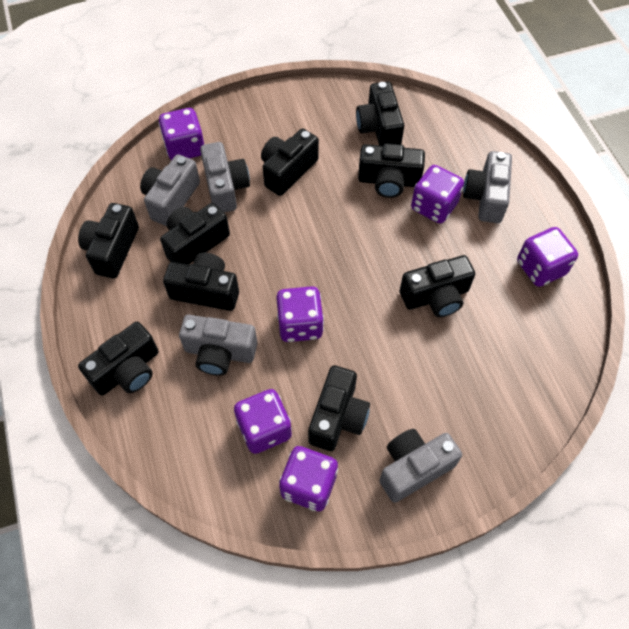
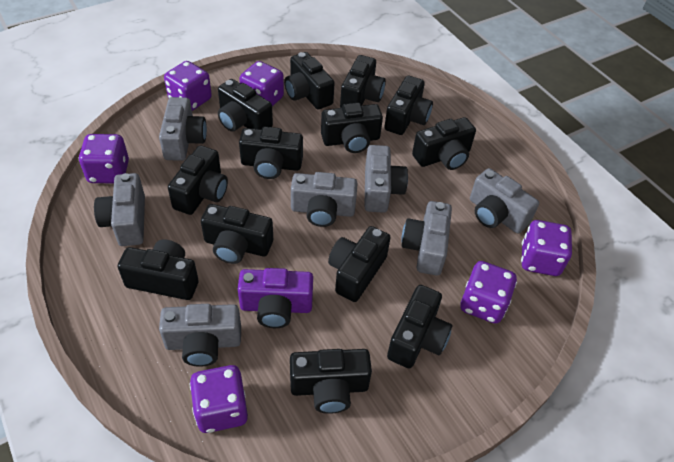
black camera: [78,203,139,278] [78,322,158,395] [160,203,230,264] [163,253,239,311] [261,129,319,196] [308,365,370,451] [356,82,404,146] [358,143,425,198] [400,255,475,317] = 9 -> [118,239,199,300] [168,145,228,215] [201,204,273,264] [218,79,273,132] [239,127,303,179] [284,52,335,109] [290,349,372,414] [321,103,383,153] [328,226,391,302] [340,55,386,108] [384,76,433,135] [387,285,452,369] [412,117,476,170] = 13
grey camera: [140,154,200,226] [179,315,257,376] [200,142,250,212] [380,429,462,503] [463,151,512,223] = 5 -> [94,173,145,246] [159,97,207,161] [159,304,241,367] [291,172,358,227] [364,145,408,213] [401,201,452,276] [470,168,539,233] = 7
purple camera: none = 0 -> [238,268,313,328] = 1

